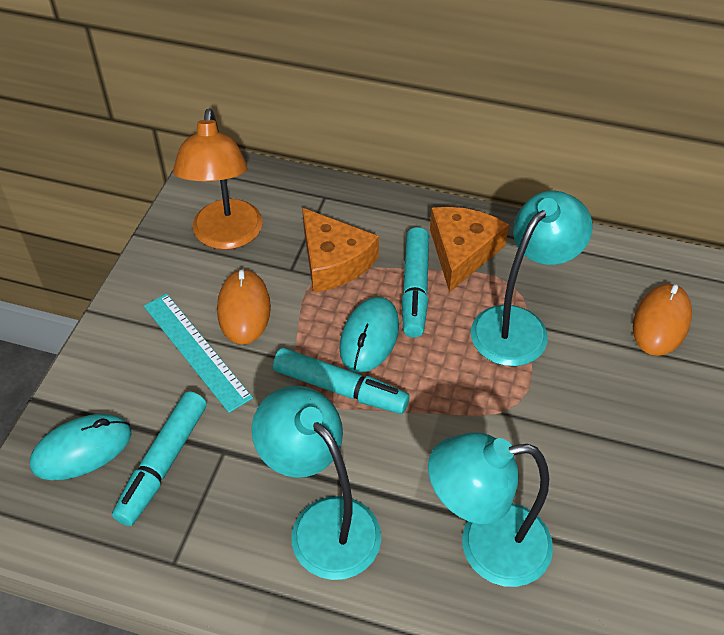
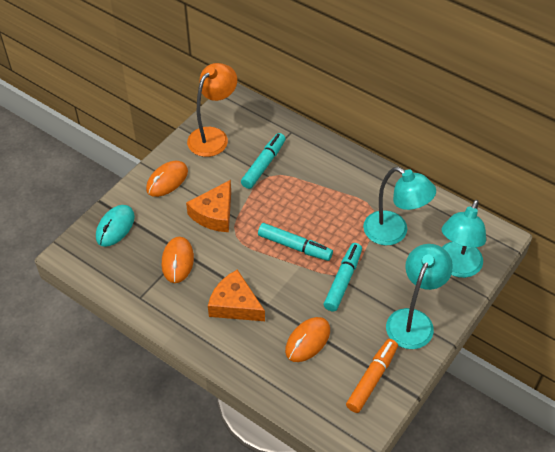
orange marker: none = 0 -> [346,339,398,413] = 1
orange mouse: [217,269,271,345] [633,284,692,356] = 2 -> [146,161,188,197] [162,237,194,283] [285,317,330,362] = 3
turquoise mouse: [30,414,132,480] [339,297,399,373] = 2 -> [96,205,135,247] = 1
turquoise ruler: [144,293,253,413] = 1 -> none = 0

